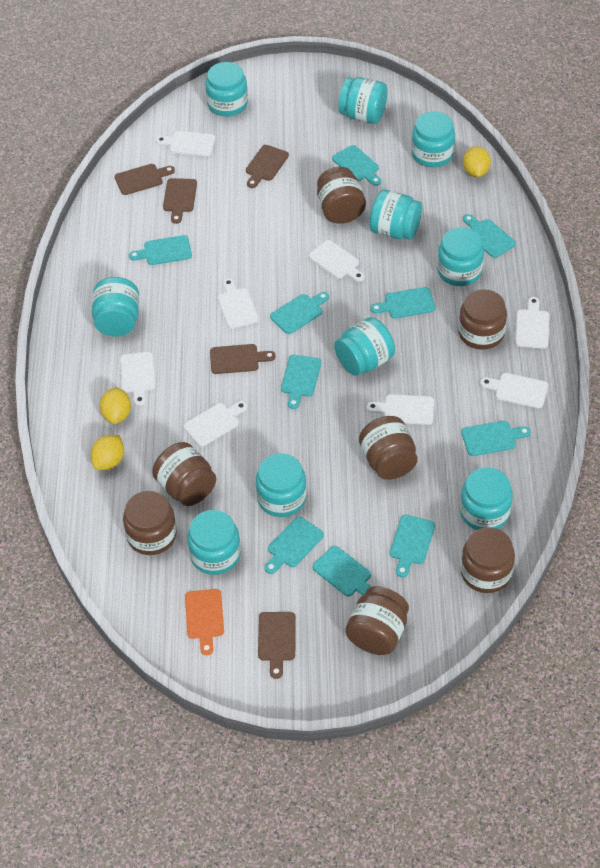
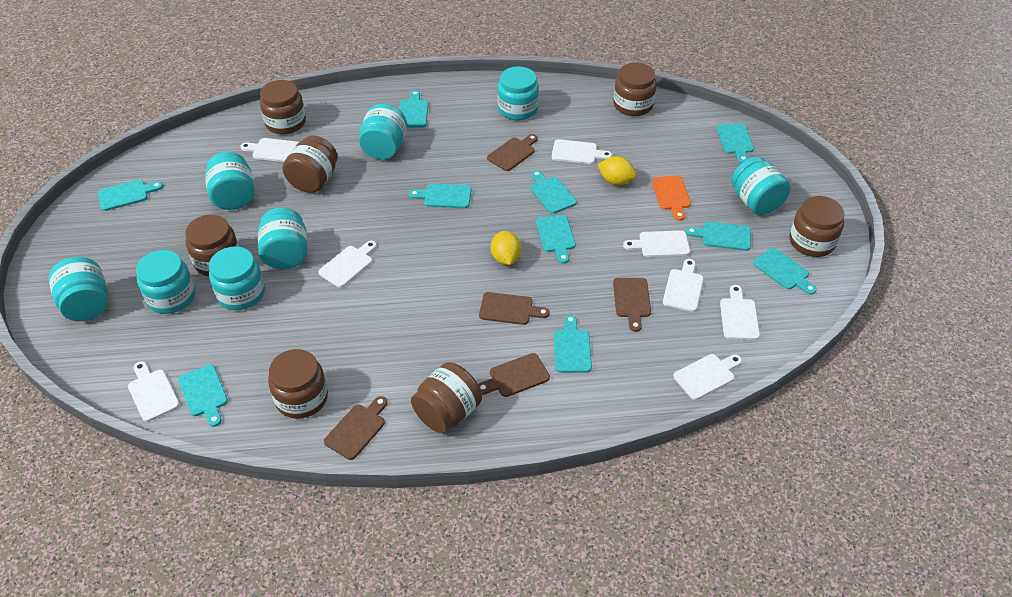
turquoise jar: [92,277,139,337] [187,510,241,575] [205,62,248,116] [256,453,307,517] [334,317,395,376] [339,77,387,124] [369,190,422,240] [411,111,455,167] [437,227,484,286] [460,467,513,530] = 10 -> [49,257,108,321] [136,250,195,314] [205,152,255,210] [209,246,265,310] [258,208,308,269] [359,103,407,159] [497,66,539,120] [731,157,791,215] = 8
yellow lemon: [90,435,124,470] [100,387,131,424] [463,146,491,177] = 3 -> [491,231,521,265] [598,156,636,185] = 2

